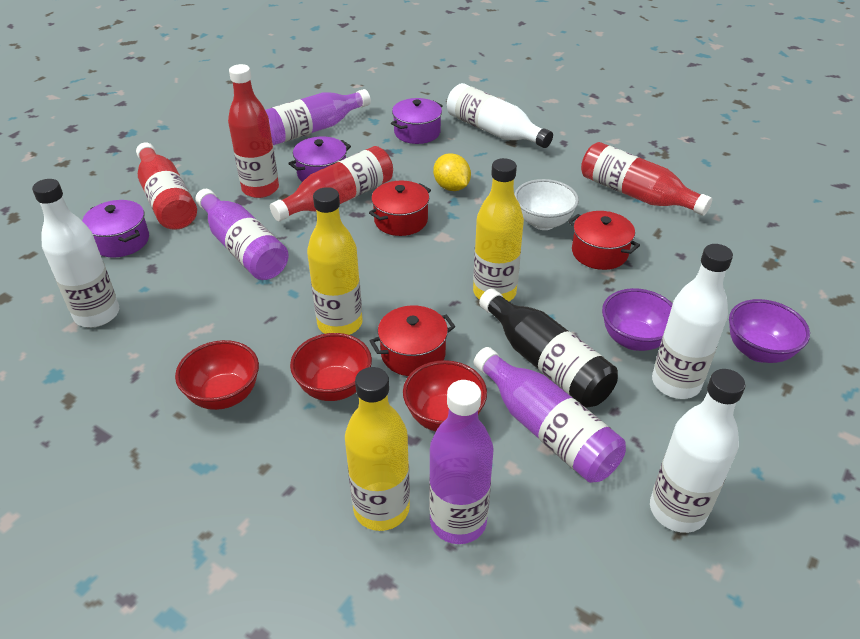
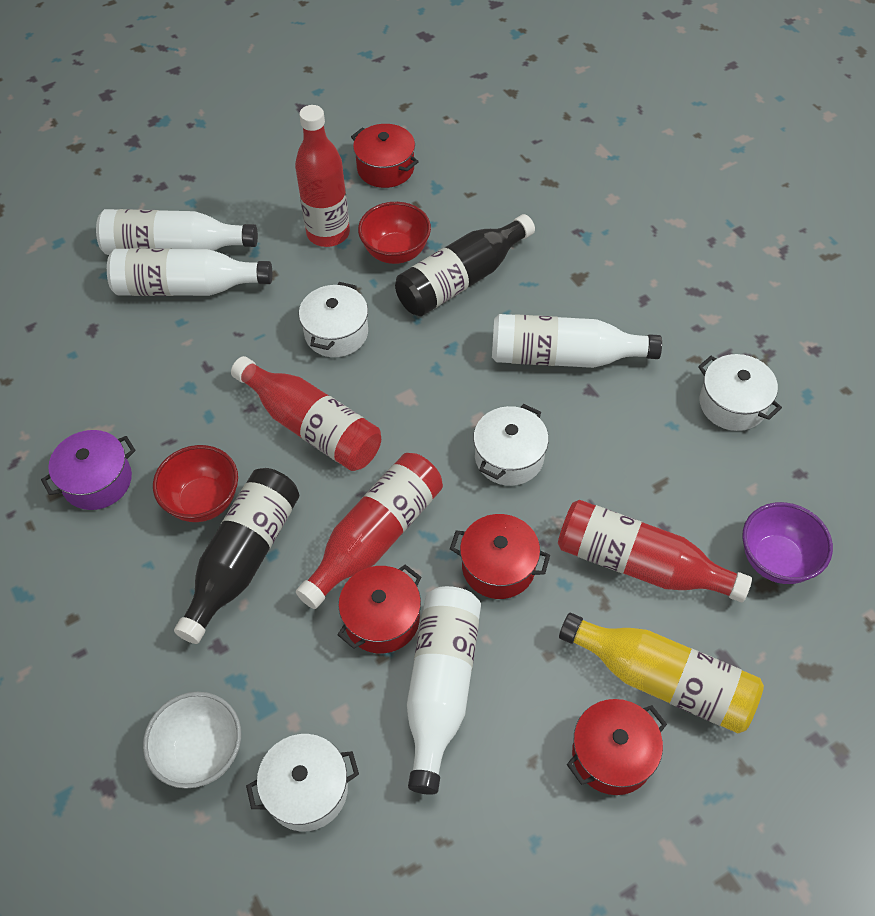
black bottle: [479,289,618,407] = 1 -> [174,468,299,644] [395,214,535,316] = 2
purple bottle: [195,189,289,280] [265,89,371,145] [429,380,494,544] [474,347,626,483] = 4 -> none = 0
purple bowl: [602,288,673,351] [729,299,810,363] = 2 -> [742,502,833,584] = 1
purple pot: [82,200,149,258] [288,136,351,182] [391,98,443,144] = 3 -> [41,430,135,510] = 1
red bowl: [175,340,259,410] [290,333,372,401] [403,360,487,431] = 3 -> [153,445,238,522] [358,202,431,264] = 2
red pot: [369,181,431,236] [370,305,455,376] [568,211,640,270] = 3 -> [337,565,422,654] [351,124,419,188] [450,514,550,599] [567,699,667,795] = 4
white pot: none = 0 -> [246,734,359,832] [299,282,368,357] [473,404,549,486] [698,354,782,431] = 4
yellow bottle: [307,187,362,335] [345,367,410,531] [473,158,524,301] = 3 -> [559,613,764,734] = 1
yellow lemon: [433,153,471,191] = 1 -> none = 0

